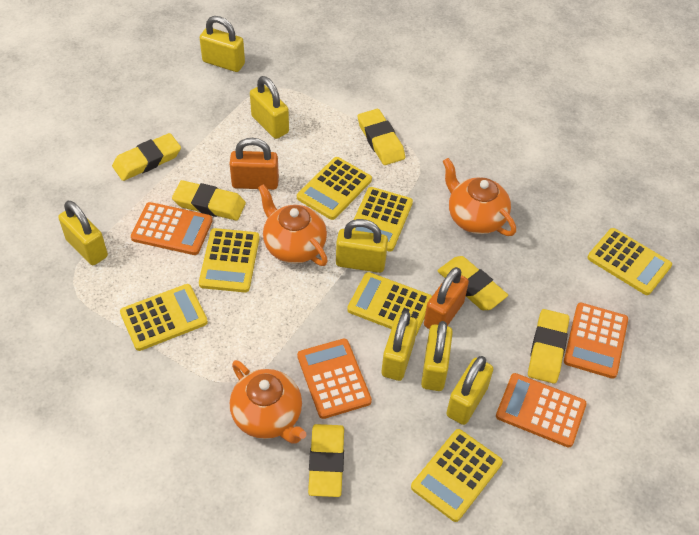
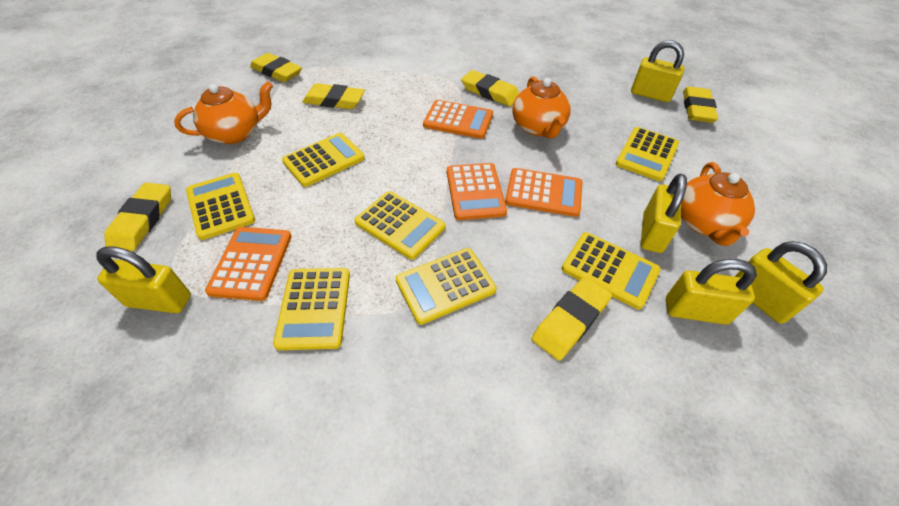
orange padlock: [230,138,279,190] [424,267,469,329] = 2 -> none = 0
yellow padlock: [58,201,108,265] [200,16,245,72] [250,76,289,139] [336,219,388,273] [382,311,418,381] [421,321,453,391] [446,356,493,425] = 7 -> [96,246,191,313] [631,40,685,102] [640,174,687,253] [666,259,757,325] [734,241,827,324] = 5

